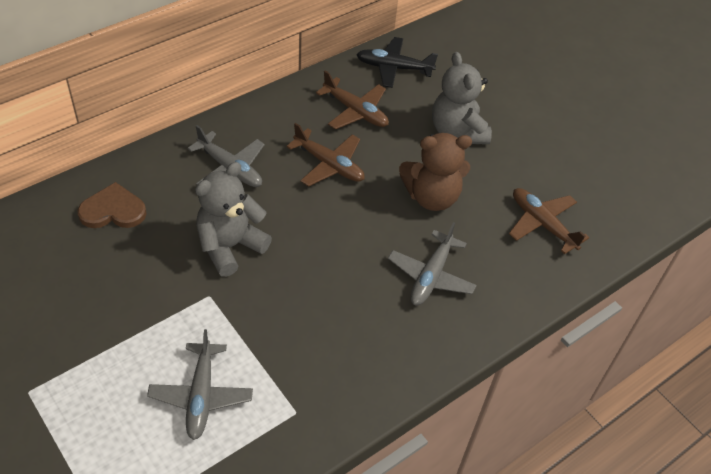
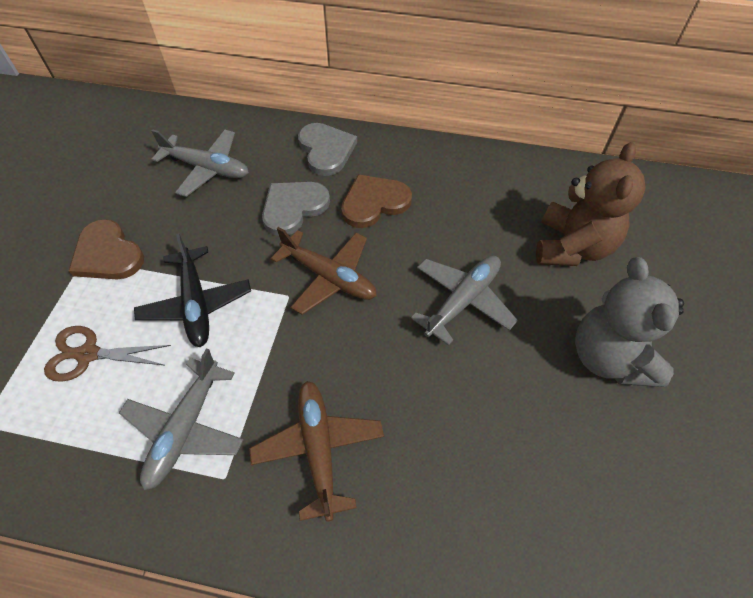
brown heart: [77,182,146,228] = 1 -> [69,219,144,279] [341,174,412,228] = 2
brown plane: [287,123,365,187] [316,70,389,129] [509,188,589,254] = 3 -> [249,381,384,522] [271,227,377,315] = 2
brown scissors: none = 0 -> [44,326,171,382] = 1
grey heart: none = 0 -> [262,182,330,236] [298,123,357,176] = 2
grey teddy bear: [195,162,272,277] [432,52,492,144] = 2 -> [575,257,684,387] = 1

